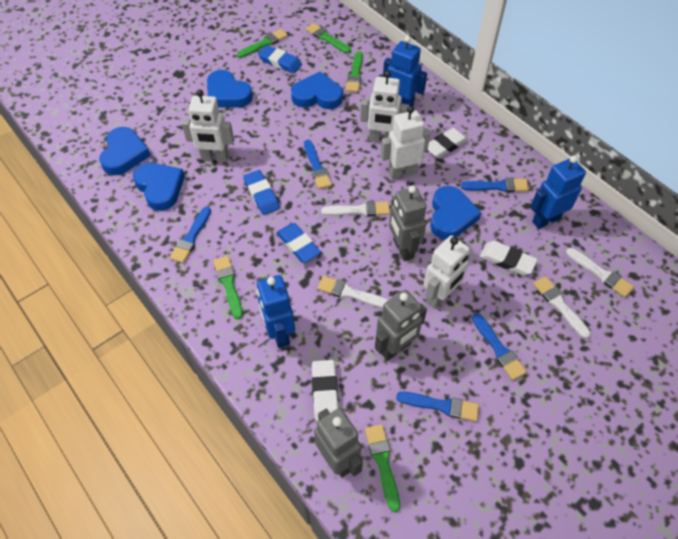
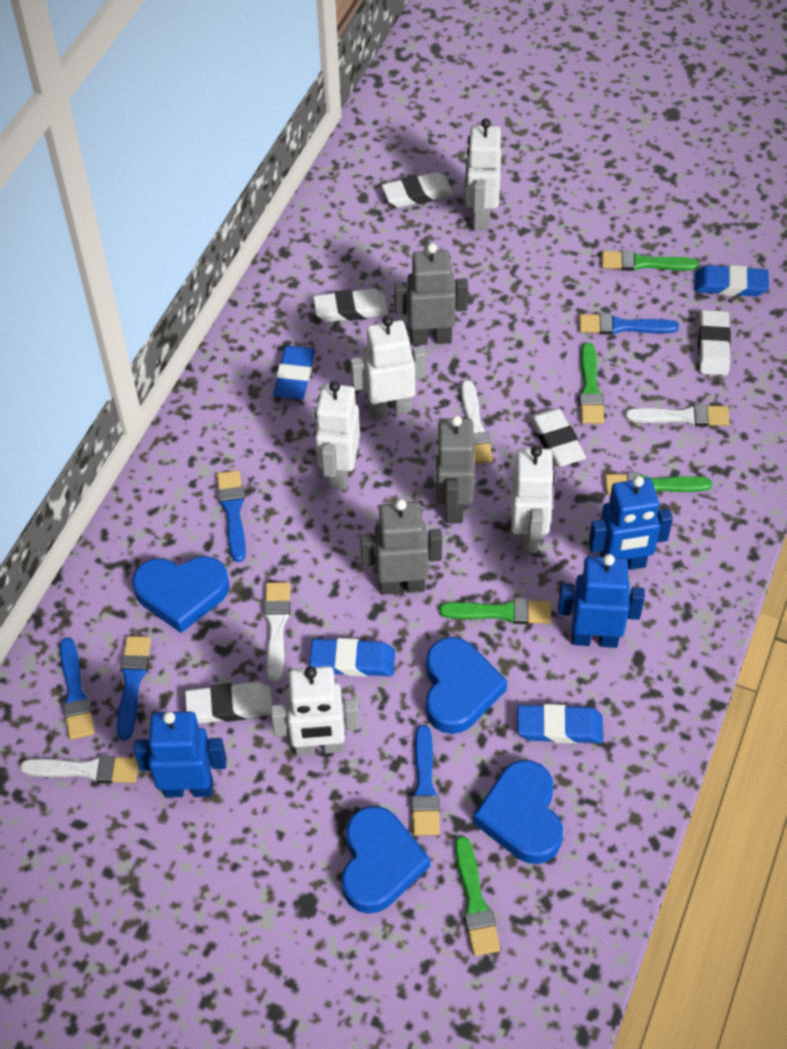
blue eraser: [243,170,280,215] [258,45,302,74] [277,223,321,263] = 3 -> [273,346,315,399] [309,638,395,677] [517,704,603,744] [695,265,769,297] = 4
blue heart: [99,127,151,175] [132,163,185,211] [207,70,253,108] [291,72,343,109] [430,186,482,240] = 5 -> [132,556,230,633] [341,806,430,914] [426,637,507,734] [473,760,563,864] = 4
white eraser: [312,360,338,421] [428,128,468,158] [480,241,538,275] = 3 -> [185,682,272,724] [313,289,388,322] [382,172,453,208] [529,408,586,467] [698,310,731,376] = 5
white robot: [182,89,234,162] [360,71,409,142] [380,106,430,180] [424,235,470,309] = 4 -> [271,666,360,756] [315,381,360,490] [350,316,426,419] [465,118,501,230] [511,446,555,553] = 5

